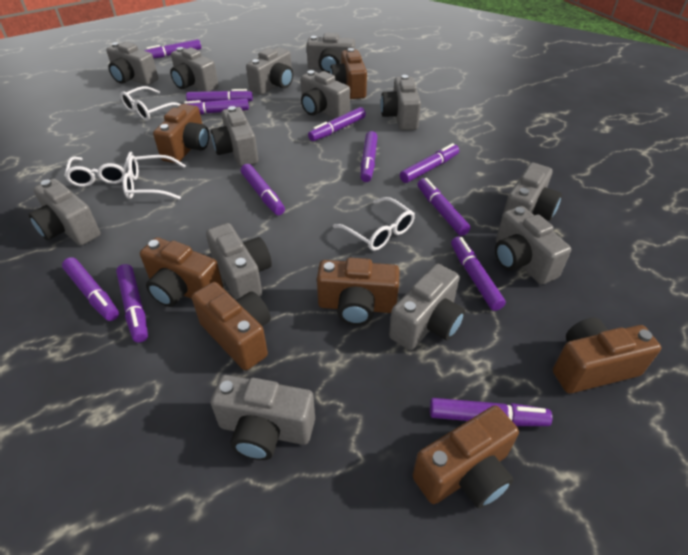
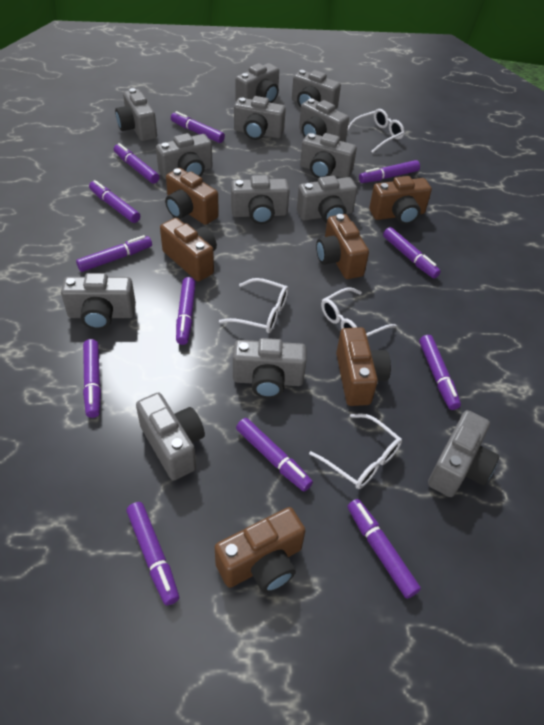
brown camera: [140,237,223,307] [153,104,209,163] [192,282,271,370] [317,258,400,325] [330,48,367,99] [412,405,519,509] [553,318,661,393] = 7 -> [160,218,217,281] [165,168,219,225] [215,507,305,593] [316,214,369,279] [336,327,391,406] [369,176,432,225] = 6

